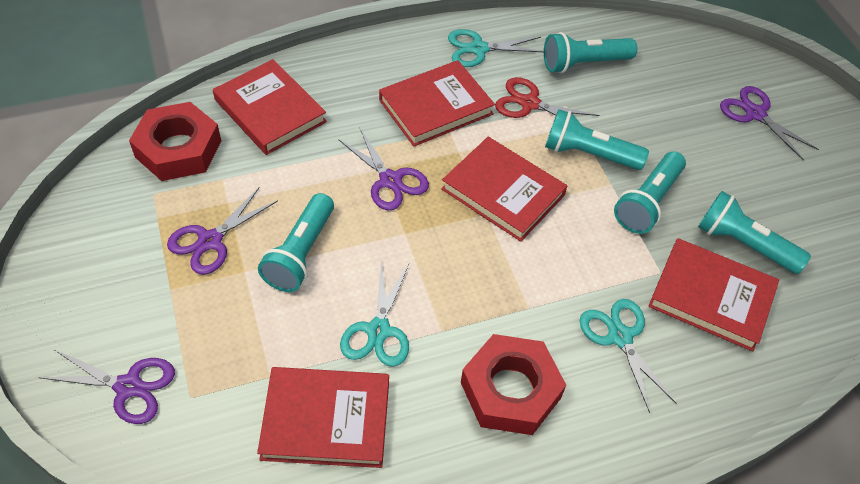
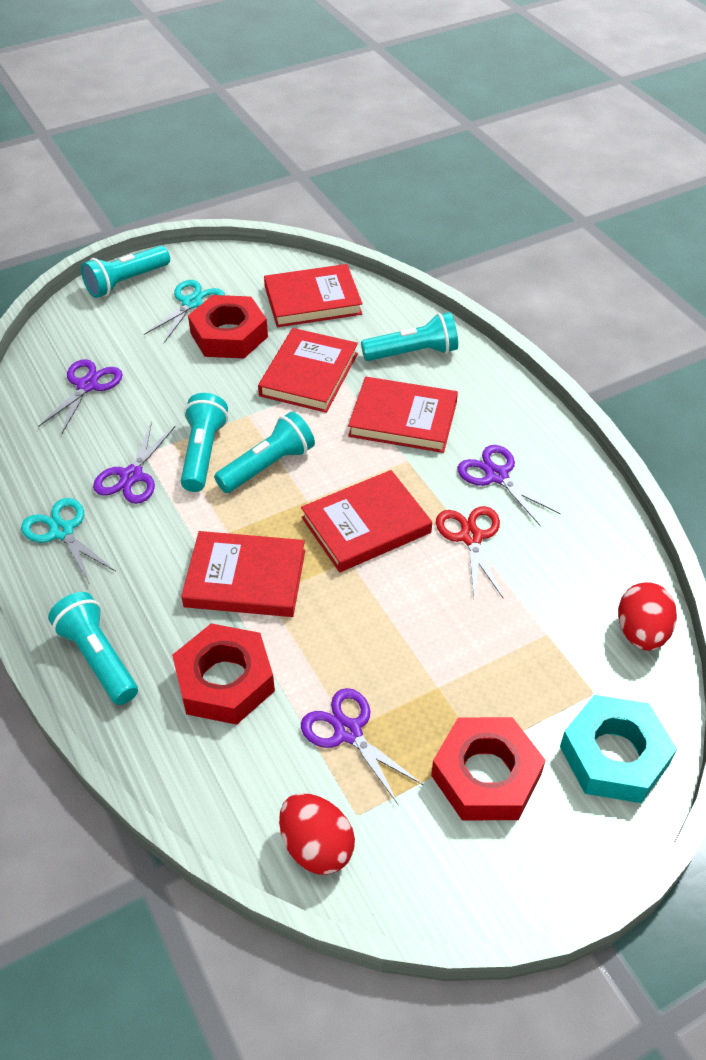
red egg: none = 0 -> [279,793,355,875] [618,582,677,651] = 2
red nut: [129,102,221,181] [461,334,566,435] = 2 -> [172,623,275,725] [188,295,268,358] [431,717,545,820] = 3
turquoise nut: none = 0 -> [560,695,677,803] = 1
turquoise scissors: [340,260,409,367] [448,29,544,67] [580,299,677,413] = 3 -> [21,498,116,584] [144,280,225,343] = 2

